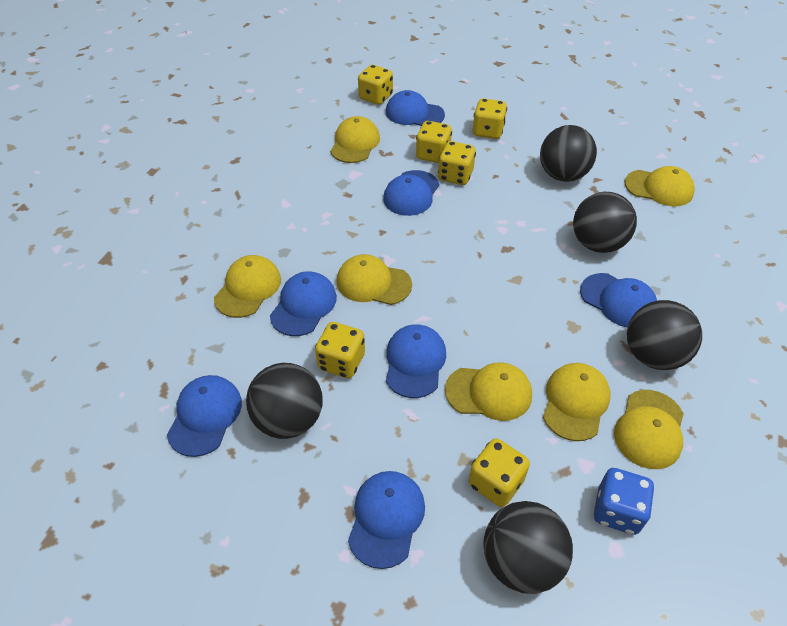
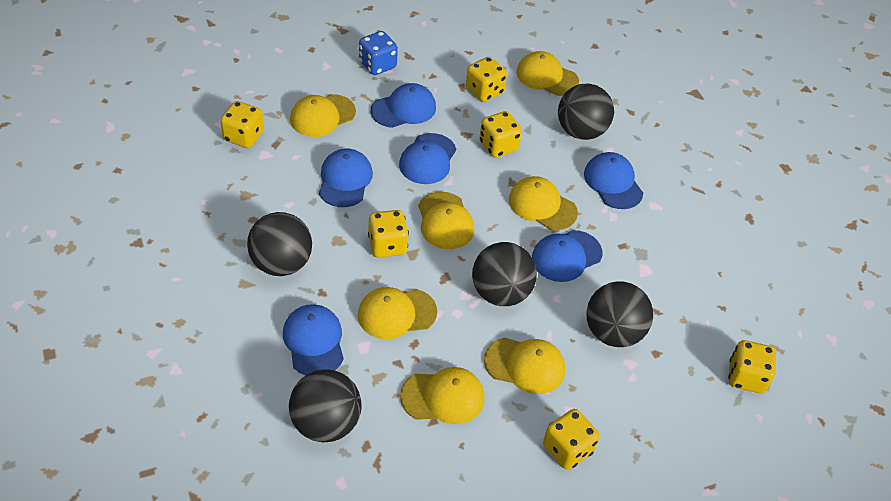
blue cap: [167,375,242,457] [270,271,337,336] [348,471,425,569] [383,170,439,216] [386,90,445,126] [386,325,446,398] [580,273,657,328] = 7 -> [283,304,344,376] [319,148,373,207] [371,83,436,128] [399,133,456,184] [532,230,602,282] [584,152,643,209] = 6

